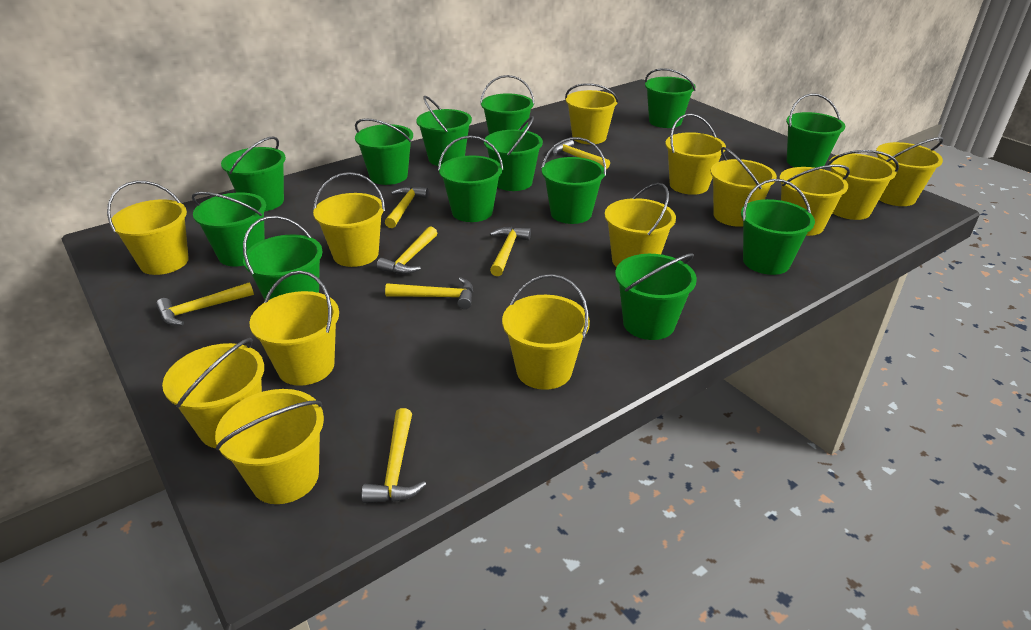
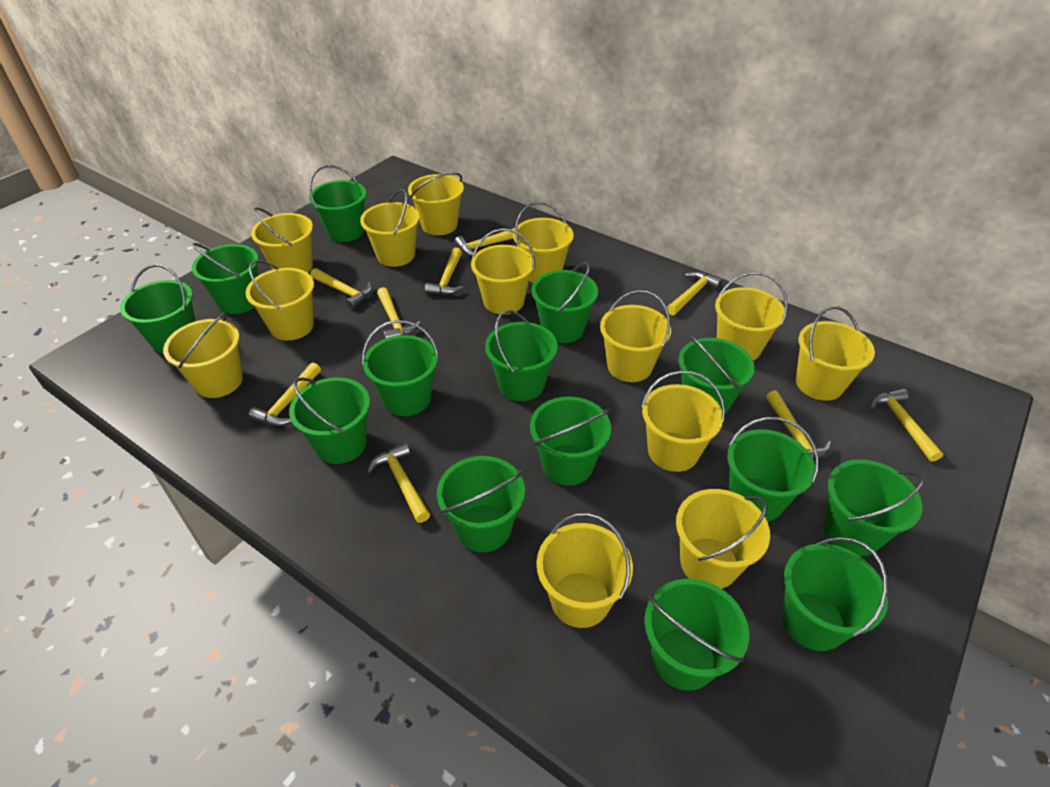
green bucket: [192,192,266,266] [221,136,286,211] [243,216,323,300] [355,118,413,185] [416,96,472,166] [438,136,503,222] [480,75,534,135] [484,116,543,191] [542,137,606,224] [615,253,697,340] [645,68,695,128] [741,179,815,275] [786,93,845,168] = 13 -> [120,264,195,354] [192,243,259,314] [289,377,370,464] [309,165,367,242] [362,320,439,416] [437,456,525,552] [485,310,558,401] [530,396,611,485] [532,262,598,343] [644,579,749,691] [679,334,755,414] [727,417,819,522] [781,537,888,651] [823,460,924,556] = 14
yellow hammer: [156,282,254,326] [361,408,426,503] [377,226,437,274] [385,186,429,228] [385,277,473,309] [490,227,531,276] [552,140,610,169] = 7 -> [249,363,321,426] [310,268,373,309] [367,442,430,523] [377,287,420,339] [425,248,463,295] [454,228,515,257] [667,271,722,316] [766,391,831,460] [870,388,944,462] = 9

